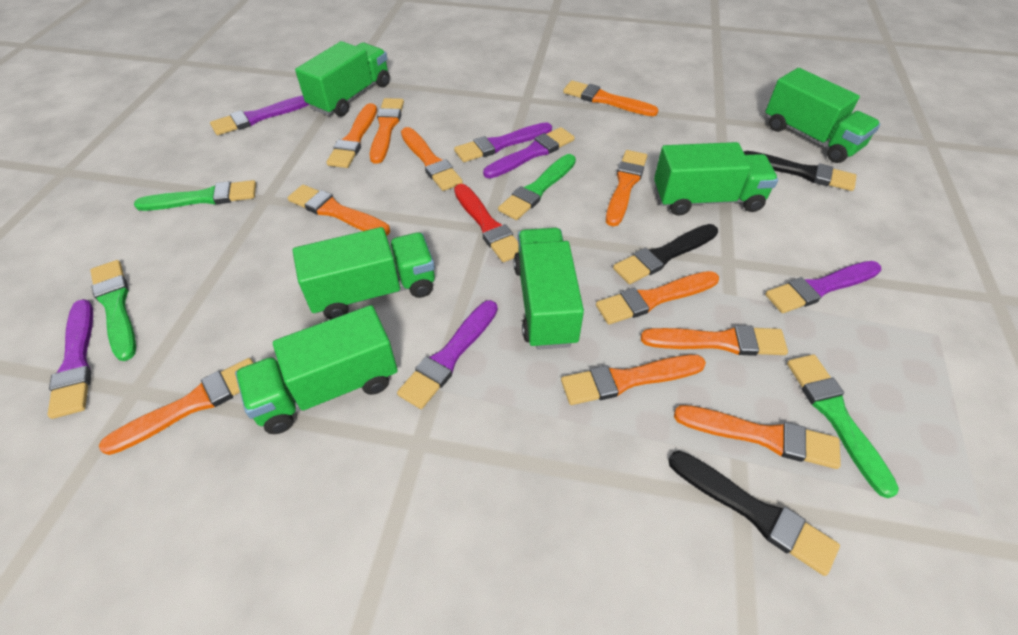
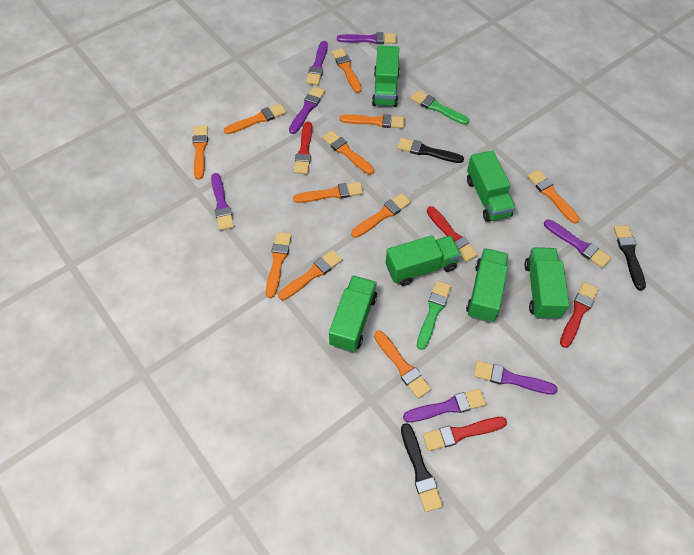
green brush: [90,260,136,361] [134,180,256,211] [498,154,576,220] [787,354,899,498] = 4 -> [410,90,469,125] [417,281,452,350] = 2
purple brush: [47,299,93,419] [210,96,309,135] [397,300,498,409] [454,122,552,162] [483,127,575,179] [765,261,881,313] = 6 -> [211,173,234,231] [289,86,325,134] [306,41,328,85] [337,32,396,44] [403,389,486,422] [474,361,558,395] [544,219,611,268] = 7
red brush: [454,184,519,262] = 1 -> [294,122,312,174] [423,417,507,451] [427,206,478,262] [560,282,598,348] = 4

